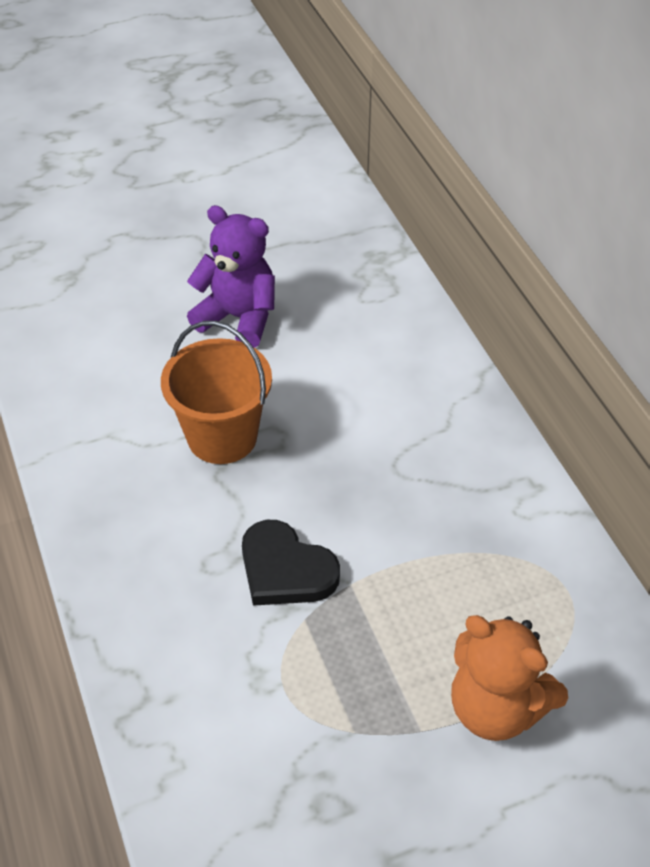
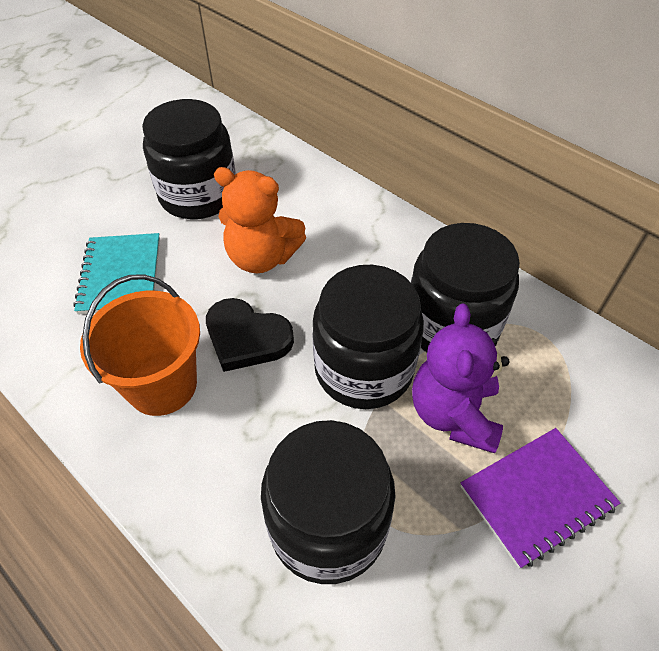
black jar: none = 0 -> [142,99,236,219] [261,420,395,584] [313,265,424,409] [411,223,520,352] = 4
purple notebook: none = 0 -> [460,428,620,569] = 1
turquoise notebook: none = 0 -> [73,233,160,315] = 1

